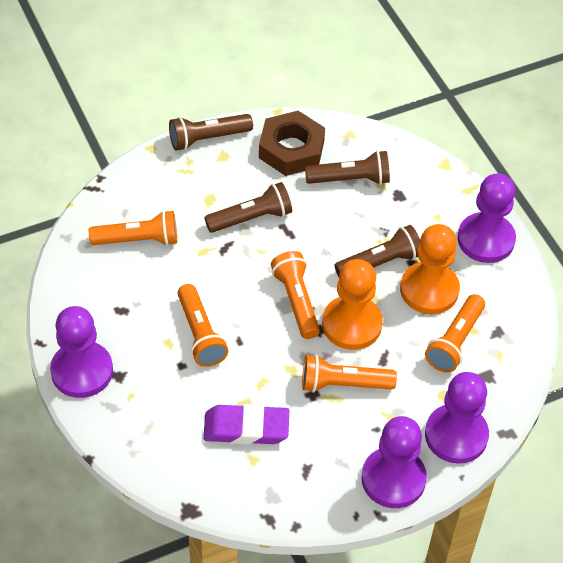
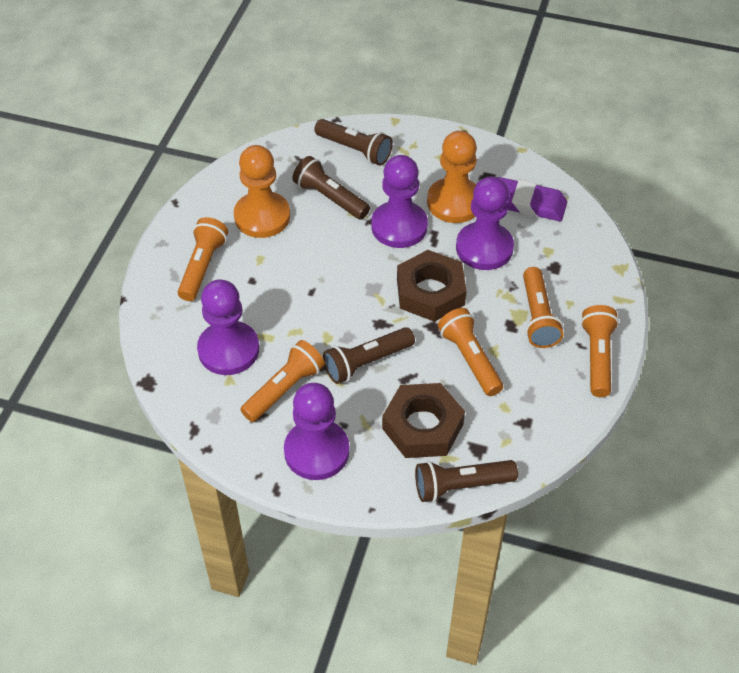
brown nut: [259,111,325,176] = 1 -> [382,383,465,458] [397,250,467,322] = 2

